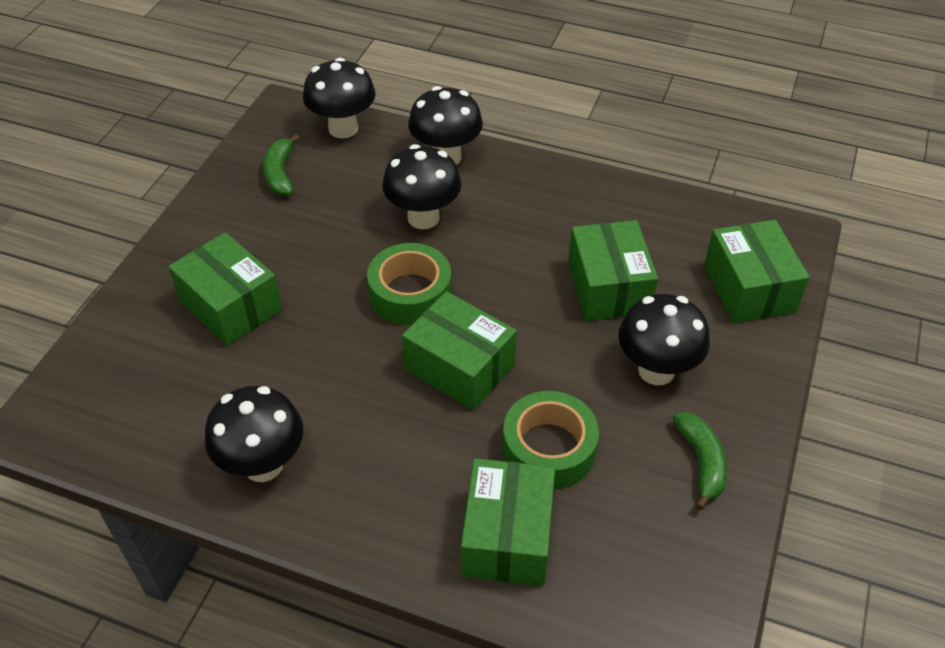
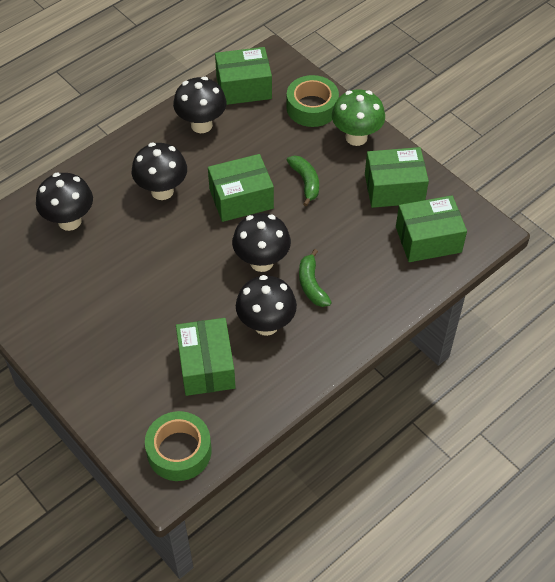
green mushroom: none = 0 -> [332,89,385,146] = 1

